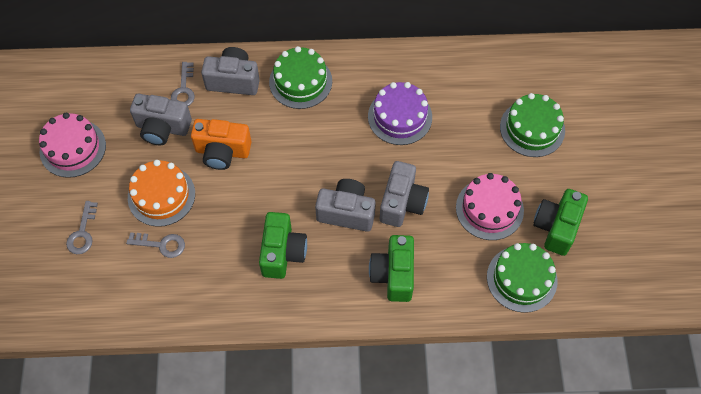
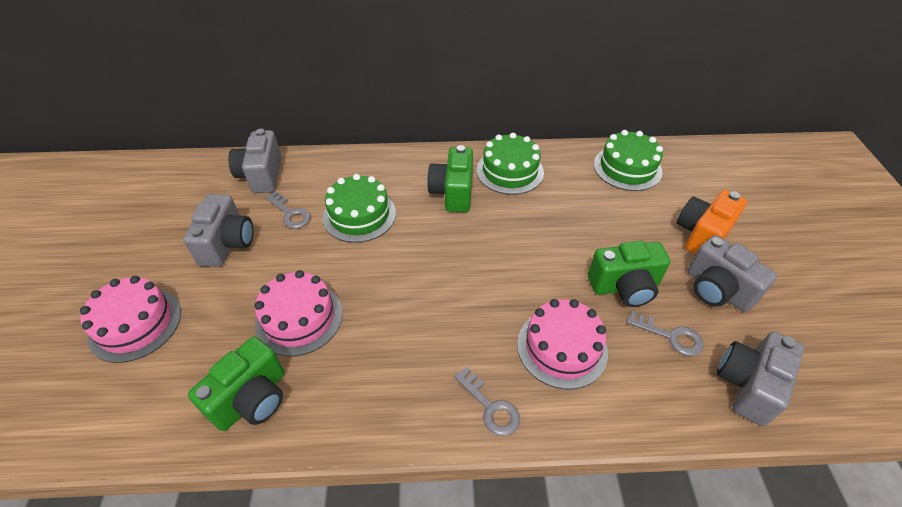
orange cake: [128,160,195,227] = 1 -> none = 0
pink cake: [39,113,106,178] [456,173,524,240] = 2 -> [80,276,181,363] [254,270,343,356] [517,299,608,389] = 3
purple cake: [368,82,432,145] = 1 -> none = 0

